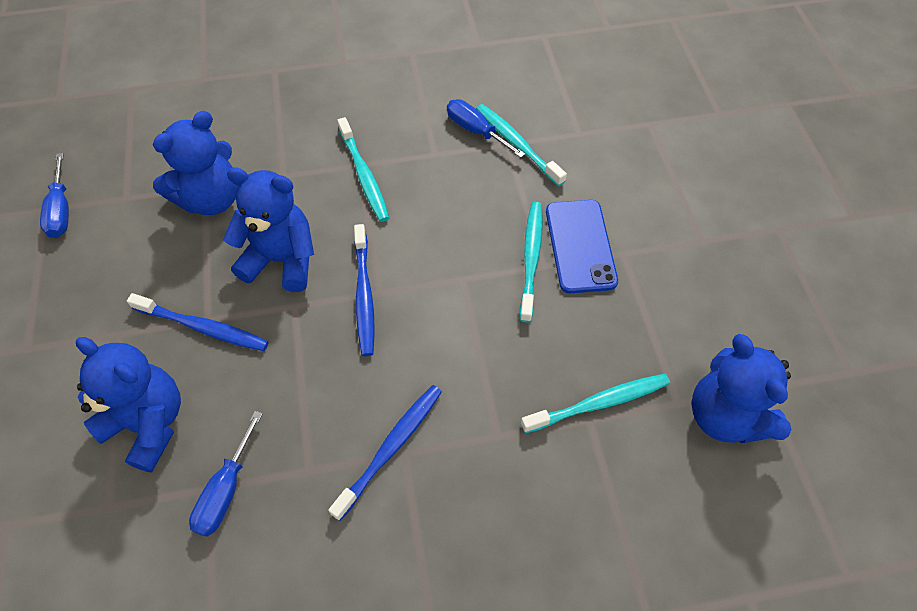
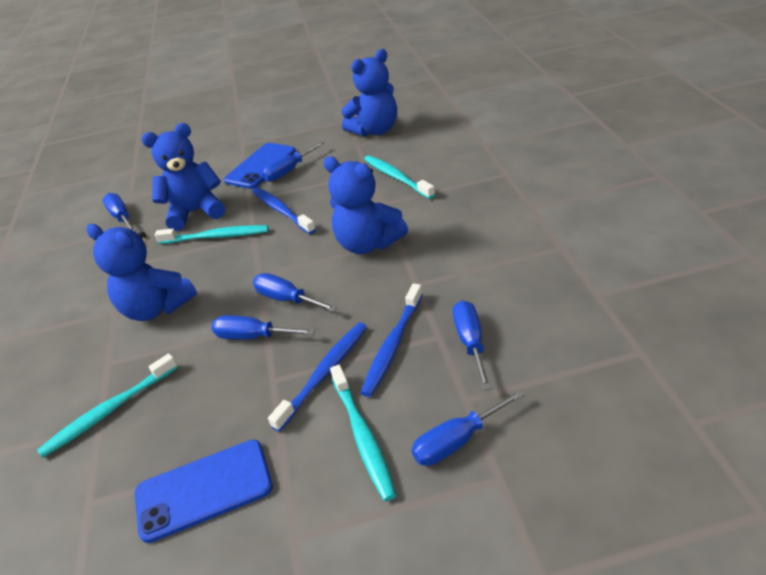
blue phone: [546,200,618,293] = 1 -> [135,440,273,543] [224,143,296,189] = 2
blue screwdriver: [40,153,69,238] [189,411,263,537] [447,99,525,158] = 3 -> [102,193,137,232] [211,315,315,340] [253,273,338,312] [262,141,325,182] [411,390,525,466] [453,300,492,390] = 6

